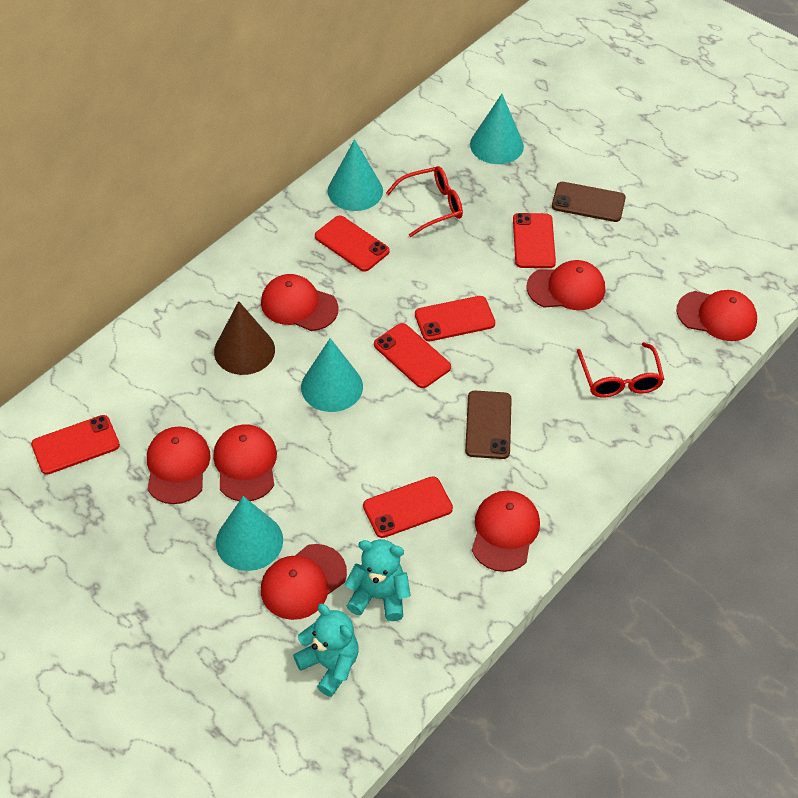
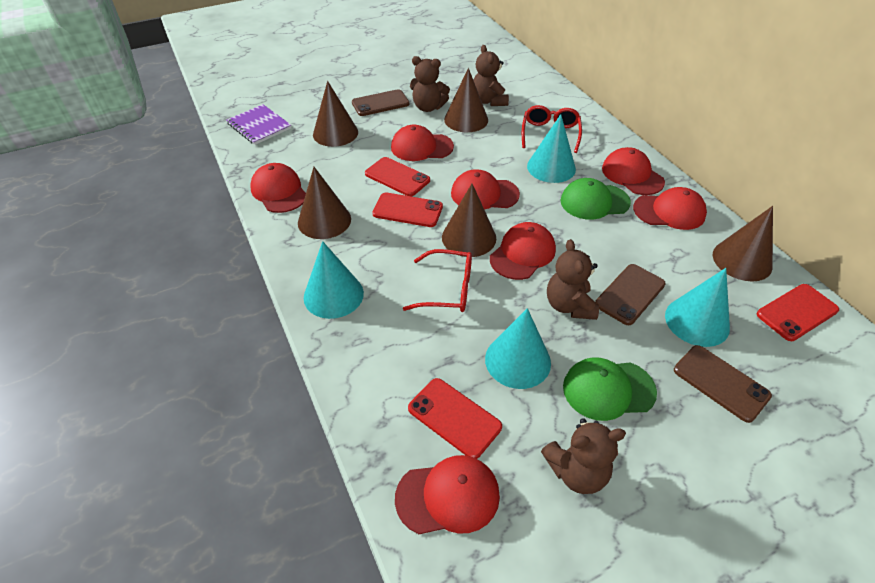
brown cone: [214,301,275,375] = 1 -> [298,167,351,239] [313,81,358,147] [442,184,496,257] [444,68,488,132] [713,206,773,282] = 5
brown phone: [465,391,512,459] [552,182,626,222] = 2 -> [352,89,410,116] [595,264,666,325] [674,345,772,423] = 3
brown teddy bear: none = 0 -> [410,56,450,112] [473,45,509,106] [541,418,626,494] [547,239,599,320] = 4
green cap: none = 0 -> [560,178,631,220] [563,357,657,421] = 2
purple notebook: none = 0 -> [227,104,291,145] = 1
red phone: [31,415,120,475] [315,216,390,272] [363,476,453,538] [374,323,451,388] [415,296,495,341] [513,213,556,268] = 6 -> [365,157,430,196] [372,193,443,227] [408,378,502,459] [757,284,839,341] = 4
turquoise teddy bear: [293,603,359,697] [345,539,410,621] = 2 -> none = 0

